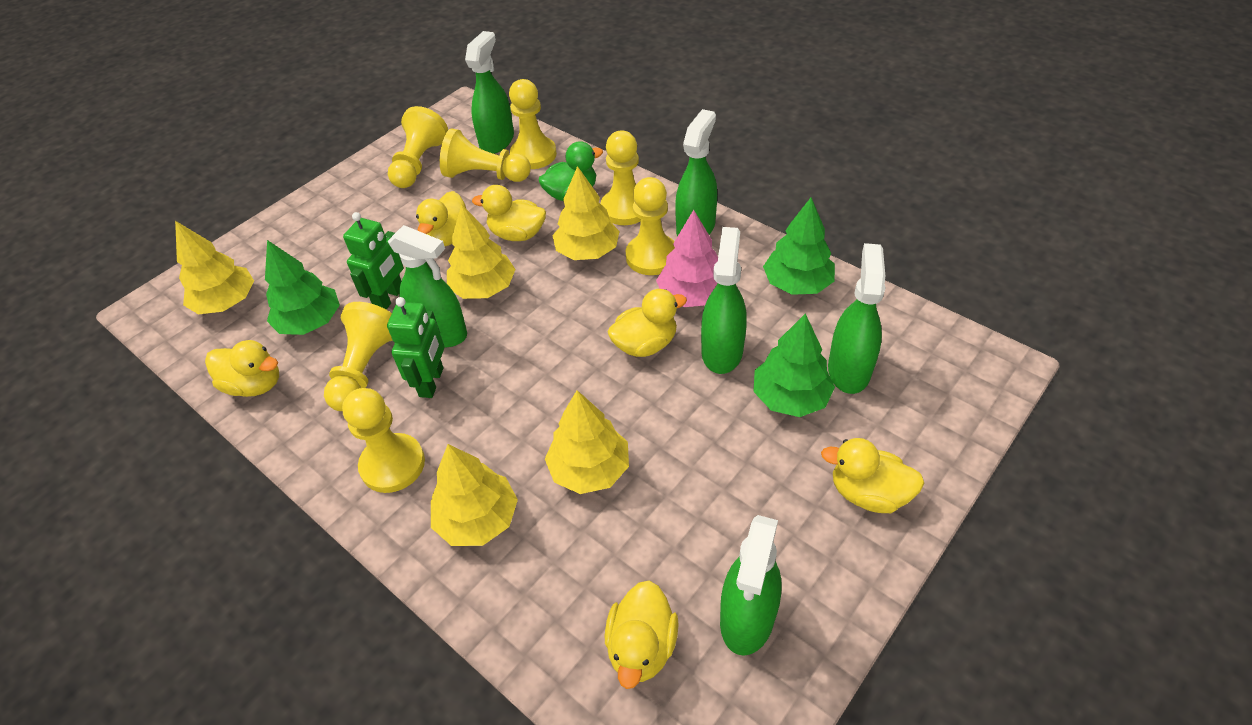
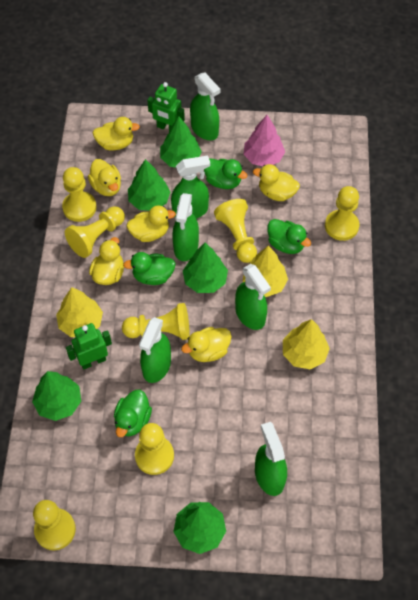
green duck: [538,141,603,201] = 1 -> [114,389,152,437] [123,252,176,285] [204,158,247,189] [268,219,311,254] = 4
green tree: [265,240,340,335] [753,313,835,417] [763,197,835,295] = 3 -> [32,371,81,421] [128,159,170,211] [160,117,202,167] [173,502,226,554] [183,243,228,293] = 5
yellow tree: [175,221,254,314] [431,444,518,546] [447,204,516,299] [545,390,629,494] [552,166,620,260] = 5 -> [56,287,103,337] [243,245,288,297] [283,319,330,370] = 3

